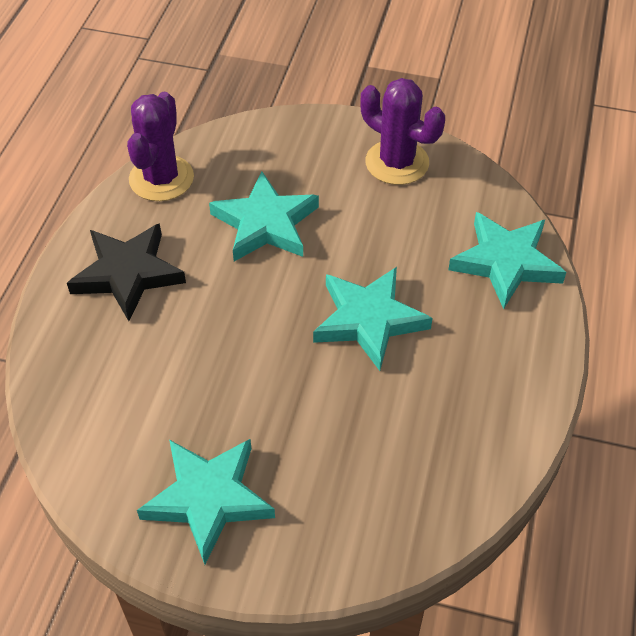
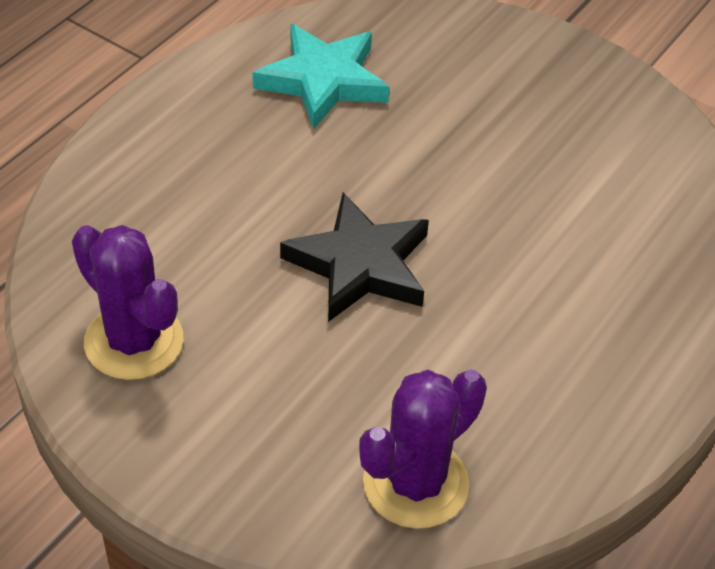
turquoise star: [137,439,275,565] [209,172,319,261] [313,267,433,371] [448,212,566,309] = 4 -> [253,24,389,129] = 1

